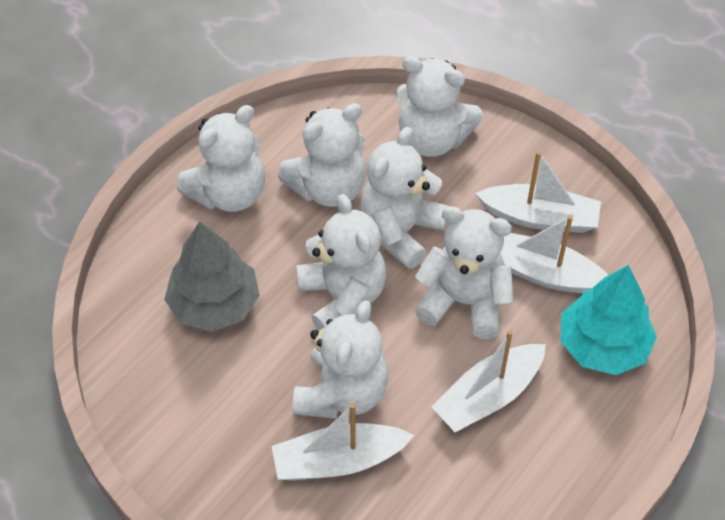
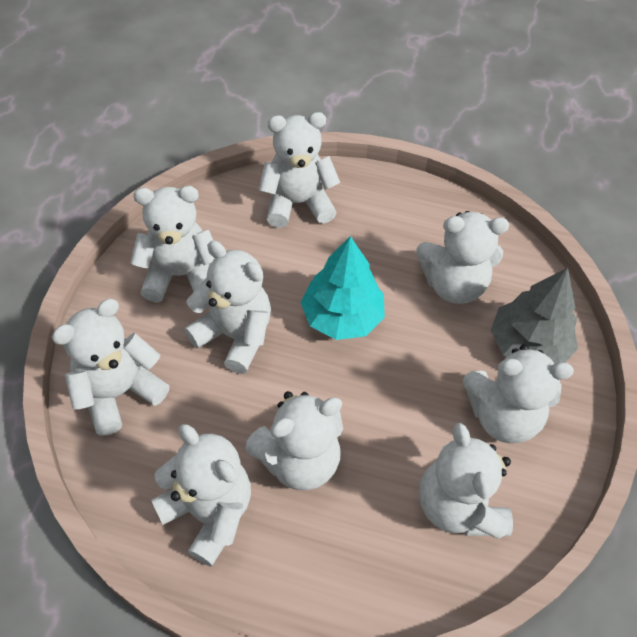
white boat: [272,403,414,481] [432,330,546,432] [475,151,601,233] [500,215,608,293] = 4 -> none = 0
white teddy bear: [177,105,265,212] [278,103,366,207] [292,300,388,419] [296,194,386,331] [360,127,449,269] [396,56,483,157] [415,206,514,339] = 7 -> [52,299,170,436] [130,186,215,303] [151,424,251,567] [184,241,271,374] [245,391,343,490] [259,112,340,228] [416,211,509,304] [419,423,513,538] [463,344,574,443] = 9

